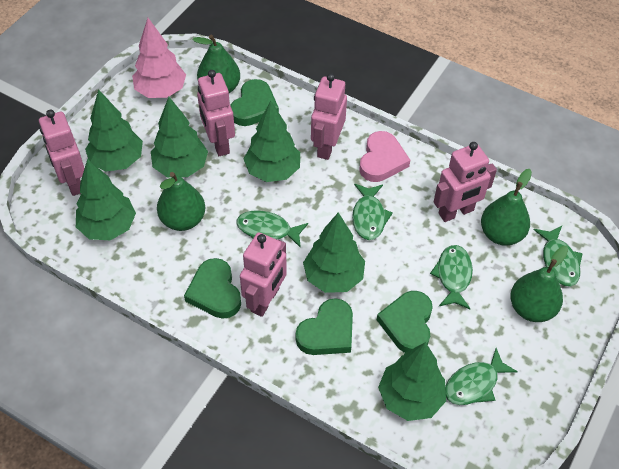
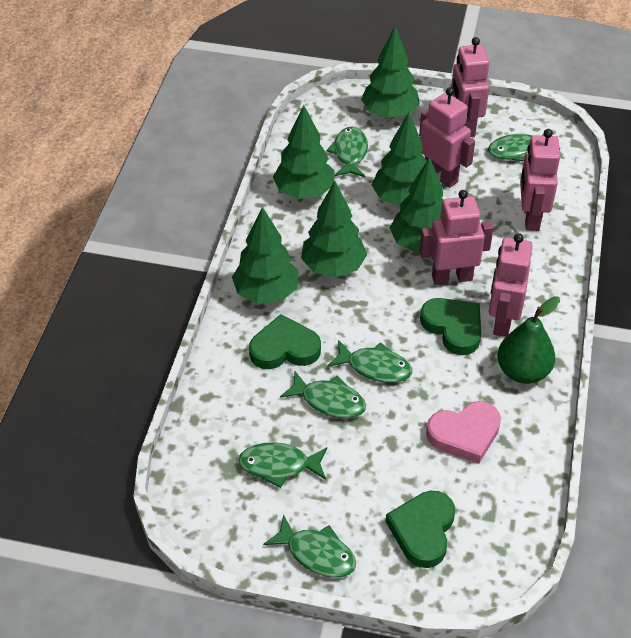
green fish: [236,210,308,248] [352,184,393,240] [430,245,473,309] [445,348,518,405] [534,226,583,287] = 5 -> [238,442,327,488] [263,514,356,578] [280,371,366,418] [327,127,368,177] [327,340,412,383] [488,134,560,162] = 6
green heart: [184,258,241,319] [230,79,279,126] [296,298,353,355] [377,291,433,353] = 4 -> [249,314,321,369] [386,491,455,568] [420,298,481,355] = 3
green pear: [157,172,205,231] [193,35,240,93] [481,169,532,246] [510,246,568,322] = 4 -> [497,296,560,384] = 1
pink tree: [132,18,186,98] = 1 -> none = 0

